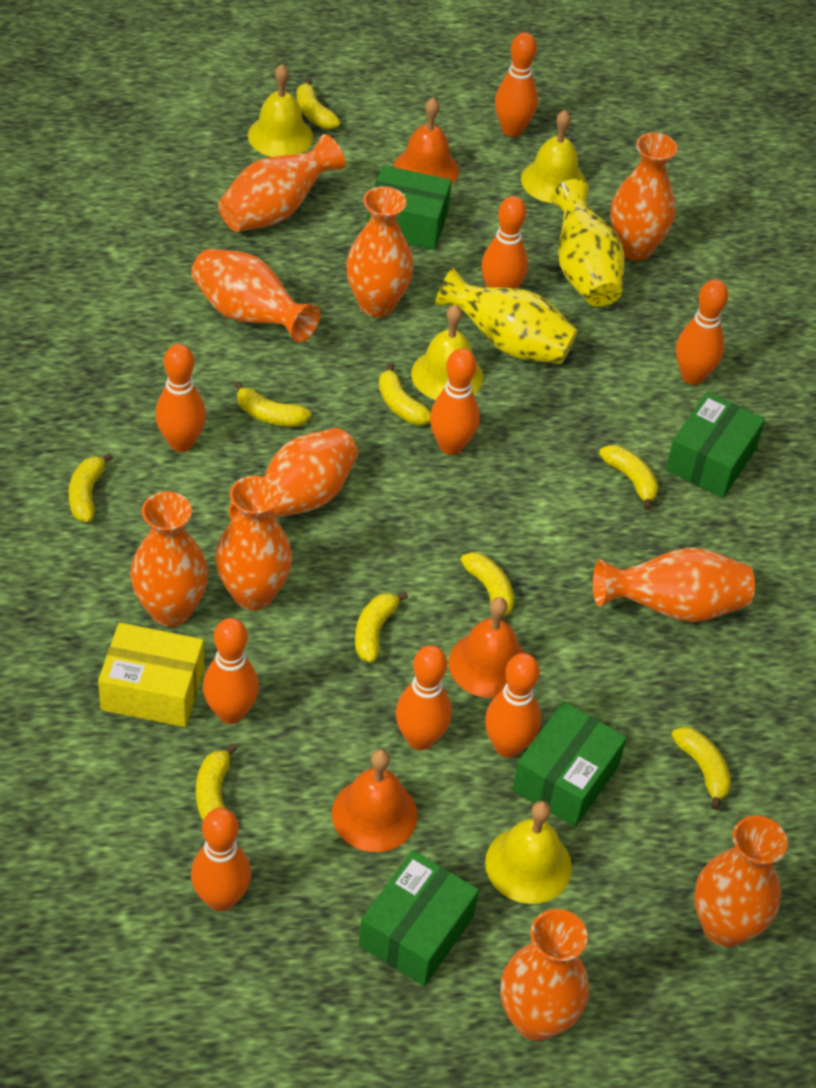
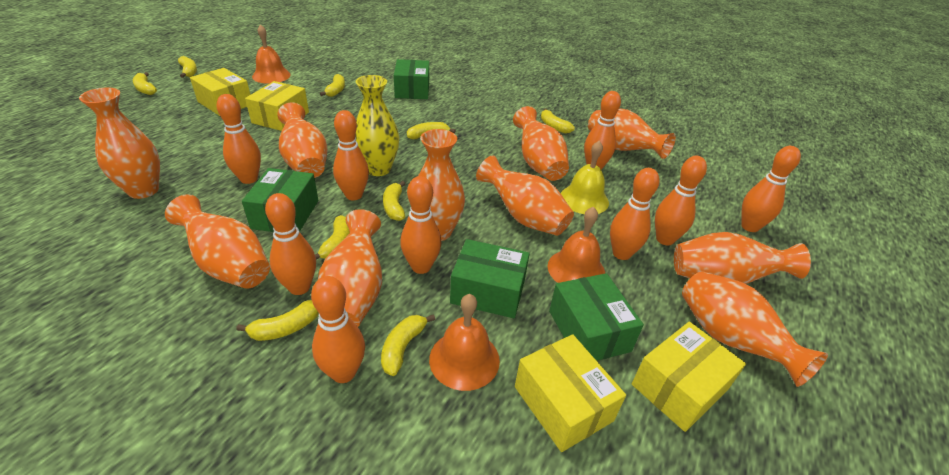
yellow bell: [248,64,313,157] [411,305,483,400] [485,801,572,904] [521,110,586,203] = 4 -> [561,141,609,214] = 1
yellow box: [98,623,204,727] = 1 -> [190,68,251,116] [245,81,309,131] [515,334,626,452] [632,322,746,432] = 4
yellow vase: [435,268,578,364] [550,179,625,307] = 2 -> [355,75,399,176] = 1

